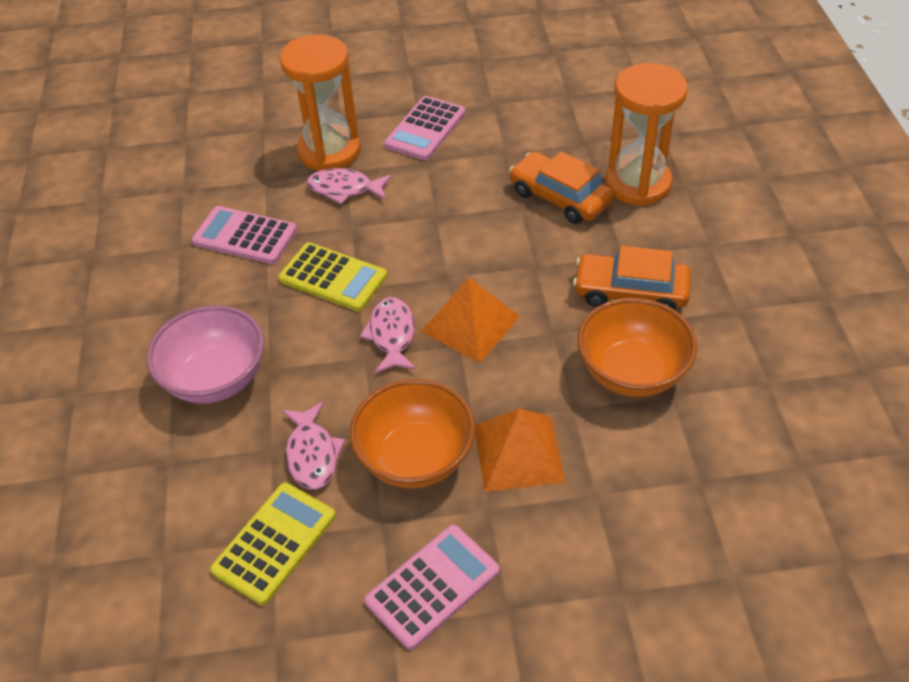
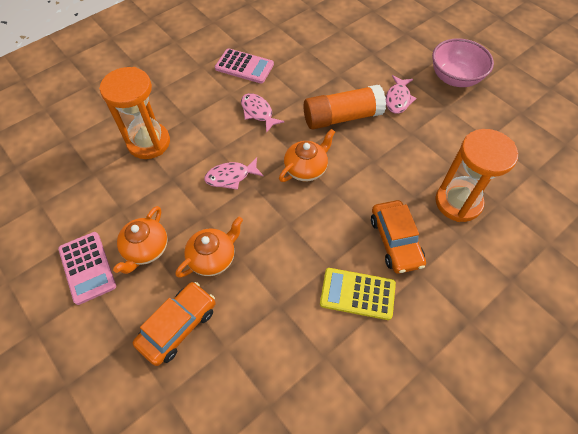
orange bowl: [350,379,475,488] [577,298,697,397] = 2 -> none = 0
orange glue stick: none = 0 -> [303,85,386,129] = 1
orange pyramid: [421,278,520,363] [475,409,565,492] = 2 -> none = 0
orange teapot: none = 0 -> [113,206,168,274] [175,217,243,278] [279,129,335,182] = 3
pink calculator: [192,206,297,264] [365,525,500,650] [384,96,465,160] = 3 -> [58,232,116,305] [215,48,274,83] = 2
yellow calculator: [210,482,336,605] [278,242,387,311] = 2 -> [320,268,396,320] = 1

